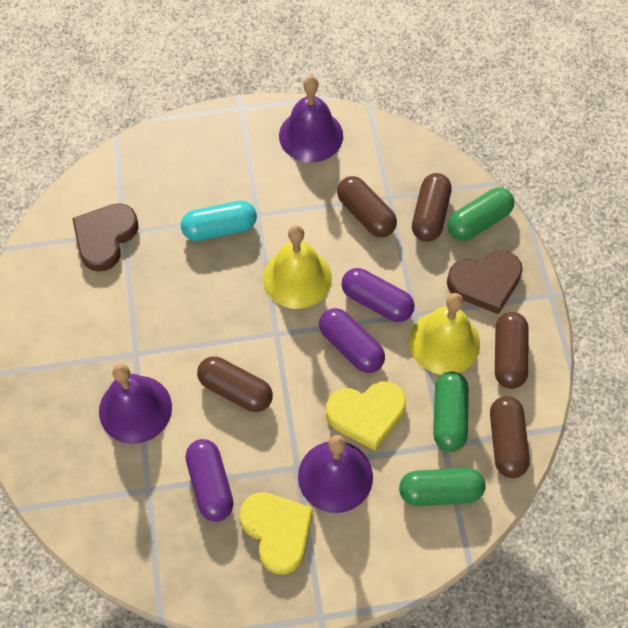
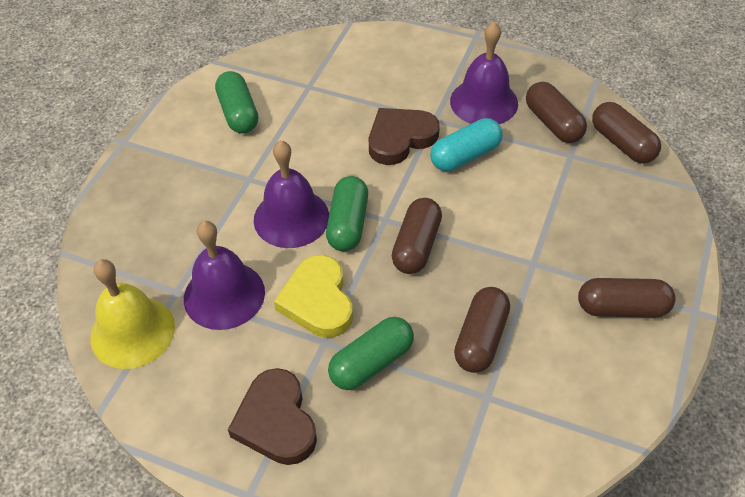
purple capsule: [185,439,234,522] [319,308,385,373] [342,268,414,322] = 3 -> none = 0
yellow bell: [263,225,332,309] [409,293,480,375] = 2 -> [90,259,175,369] = 1
yellow heart: [240,492,313,574] [326,381,406,451] = 2 -> [274,255,353,338] = 1

